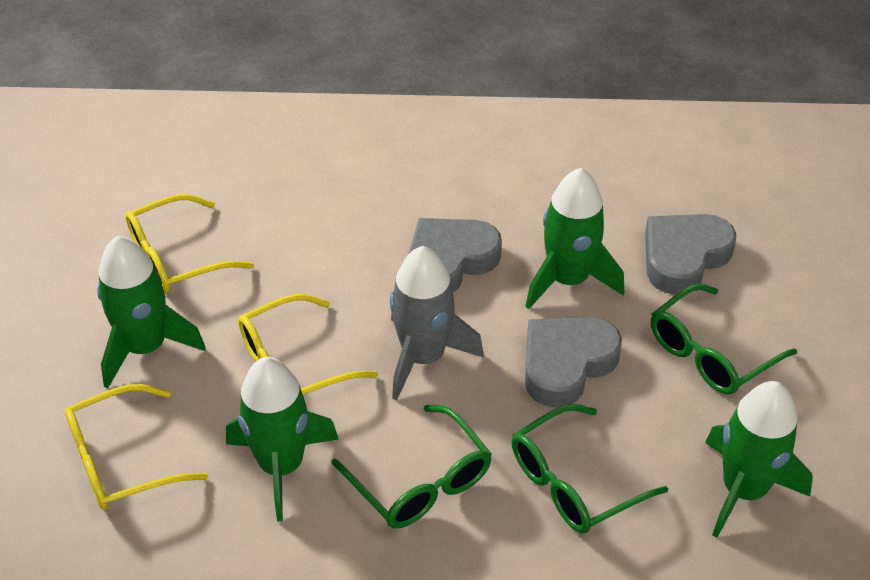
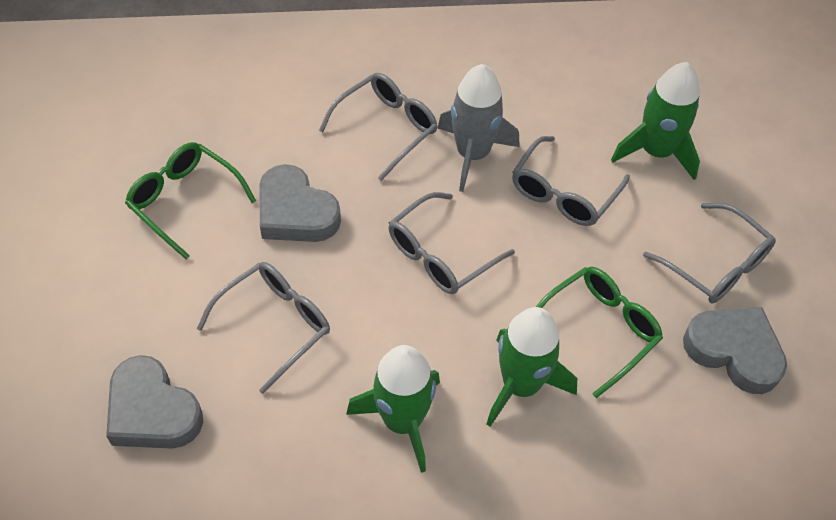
green glasses: [331,405,492,528] [512,404,668,534] [651,283,797,394] = 3 -> [125,142,256,259] [536,266,663,398] = 2
green rocket: [97,236,206,389] [226,357,339,522] [525,168,624,309] [705,381,813,538] = 4 -> [346,345,440,473] [487,307,577,427] [611,62,700,180] = 3
grey glasses: none = 0 -> [197,262,330,394] [319,73,437,181] [388,192,515,294] [512,136,630,226] [643,203,776,303] = 5
yellow glasses: [65,384,208,510] [125,194,254,293] [238,294,378,394] = 3 -> none = 0

